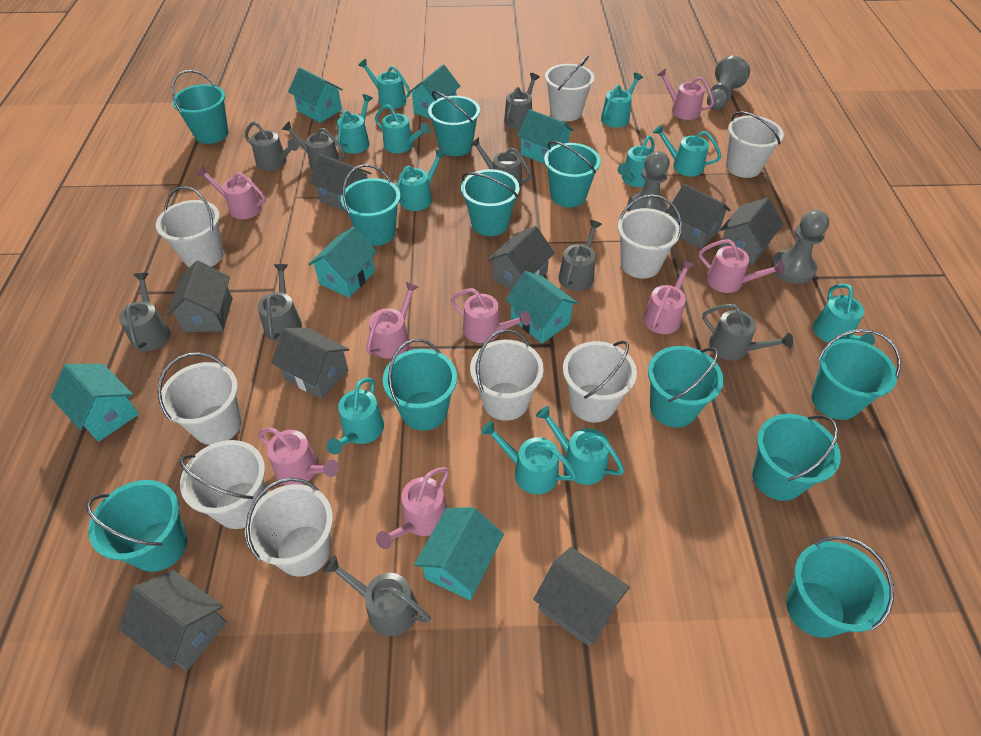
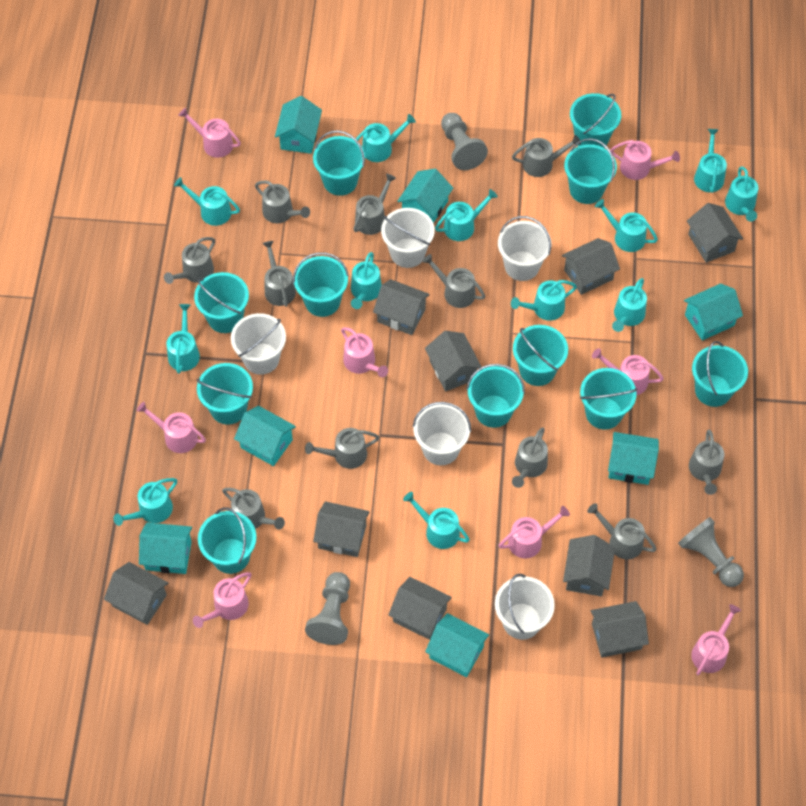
grey house: [119,570,227,671] [167,261,233,332] [271,327,349,399] [310,154,372,212] [487,226,555,290] [533,547,630,647] [667,184,731,249] [719,198,783,265] = 8 -> [104,562,168,625] [313,501,369,557] [373,279,430,335] [388,577,452,640] [425,331,481,392] [562,238,620,295] [563,535,615,596] [591,601,649,658] [687,203,743,263] = 9
grey watering can: [119,273,170,351] [245,121,299,171] [258,264,302,342] [282,121,345,171] [323,556,431,636] [470,137,532,188] [504,73,540,130] [559,220,602,291] [702,304,793,361] = 9 -> [164,237,215,284] [222,488,285,530] [255,180,310,223] [262,241,296,307] [305,428,379,469] [354,173,396,235] [423,254,485,308] [512,135,581,177] [512,427,548,488] [587,503,657,559] [689,430,724,495] = 11
turquoise watering can: [326,378,384,455] [337,94,373,154] [358,59,410,109] [375,104,430,153] [396,149,446,211] [481,421,577,494] [536,406,624,485] [601,73,643,128] [618,136,655,187] [653,125,721,177] [813,284,875,345] = 11 -> [114,478,177,526] [167,304,200,374] [174,177,240,226] [351,252,382,309] [356,114,416,162] [403,492,470,549] [435,189,498,241] [511,280,577,321] [595,199,658,252] [612,278,647,332] [694,129,727,193] [725,167,758,222] = 12
white bucket: [156,186,224,267] [157,353,242,445] [180,440,266,529] [245,478,333,577] [470,329,544,421] [545,56,594,121] [563,341,637,422] [618,195,682,279] [726,111,784,178] = 9 -> [231,313,286,375] [381,208,435,268] [413,402,471,465] [495,574,555,640] [498,216,551,281] = 5

